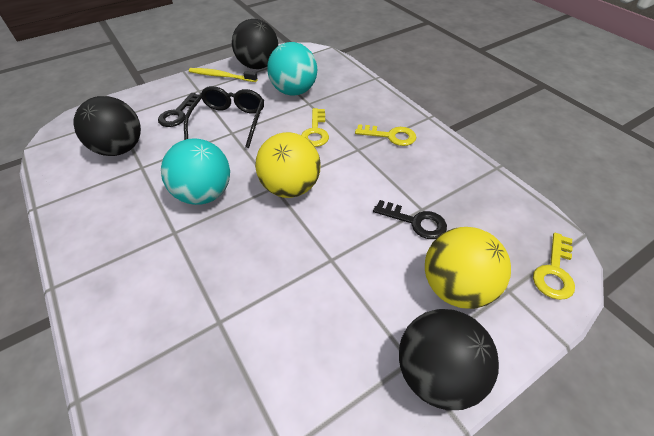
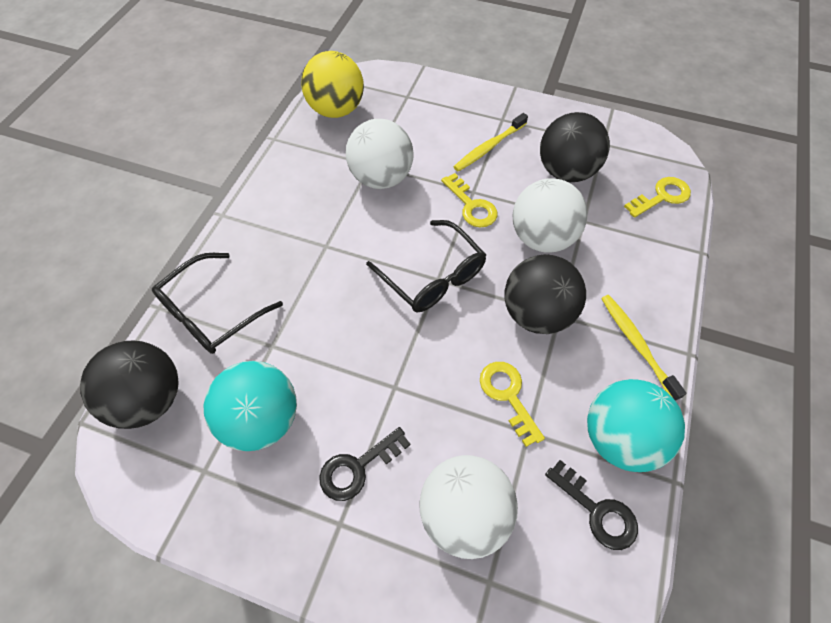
black glasses: [184,86,264,148] = 1 -> [152,253,283,354] [366,220,486,312] = 2
white ball: none = 0 -> [346,119,414,189] [419,455,518,559] [513,178,588,253] = 3
yellow ball: [255,132,321,198] [425,227,511,309] = 2 -> [301,51,364,118] = 1
yellow toothbrush: [189,68,258,82] = 1 -> [454,113,528,172] [601,295,687,401] = 2

